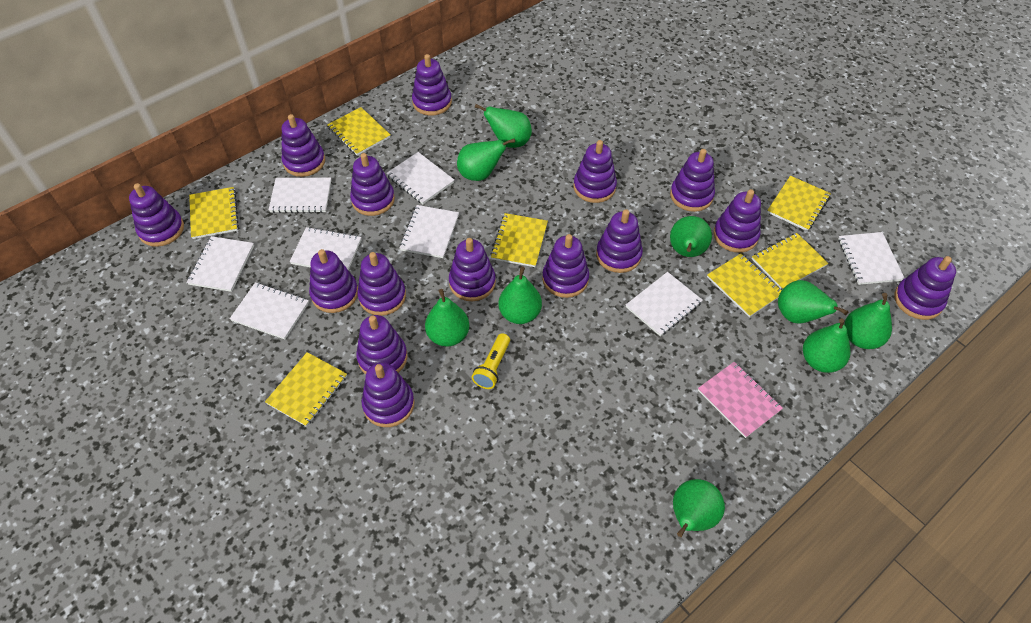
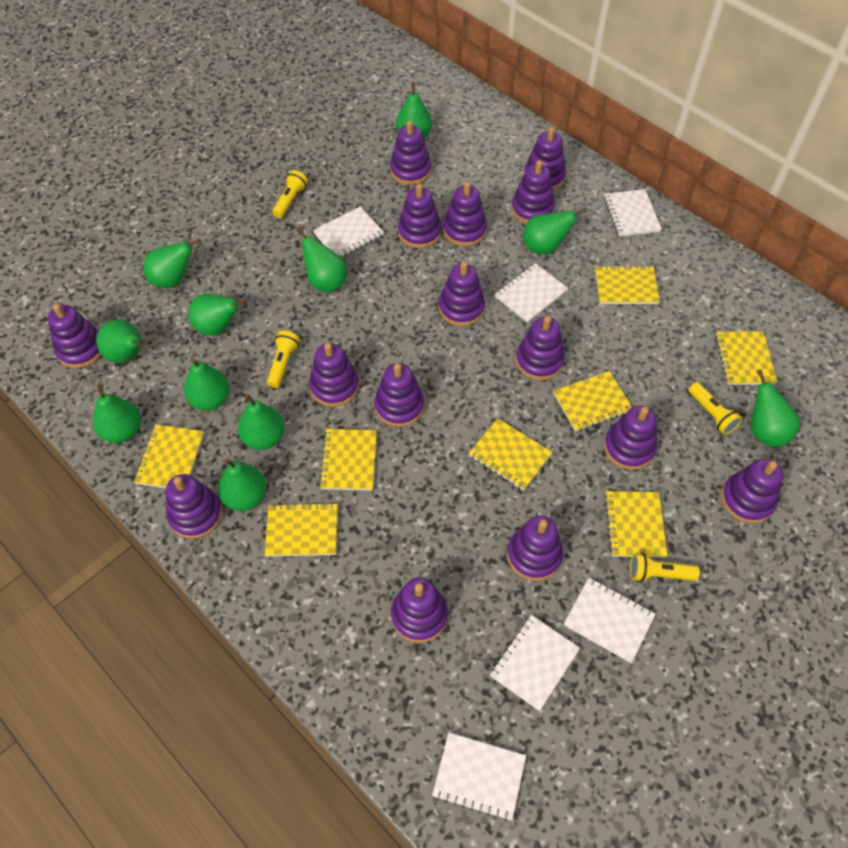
green pear: [425,289,469,347] [457,138,515,181] [474,104,532,148] [498,266,542,324] [670,216,712,257] [673,479,725,537] [778,280,848,324] [803,318,851,373] [845,293,892,349] = 9 -> [93,385,141,443] [96,320,143,363] [143,239,201,288] [184,358,230,411] [188,294,247,336] [218,459,267,511] [238,394,284,450] [297,227,347,293] [396,82,432,138] [523,208,588,254] [751,369,800,447] = 11
pink notebook: [698,362,783,438] = 1 -> none = 0
white notebook: [187,236,254,292] [230,282,309,340] [269,178,331,213] [290,227,361,270] [386,152,454,204] [400,205,459,258] [626,272,703,336] [838,232,905,285] = 8 -> [313,206,384,257] [432,733,526,821] [490,615,580,711] [495,263,569,323] [564,578,656,663] [604,189,662,237] = 6
yellow flashlight: [472,333,510,389] = 1 -> [267,331,300,388] [272,170,308,218] [630,553,700,582] [689,382,743,435] = 4
yellow notebook: [189,187,239,239] [265,352,347,427] [327,107,390,156] [491,213,548,267] [707,254,782,317] [752,233,828,289] [767,176,831,231] = 7 -> [134,424,204,488] [265,503,338,557] [319,429,377,491] [469,418,553,490] [553,371,632,432] [595,265,660,304] [605,491,668,558] [715,331,777,385] = 8

